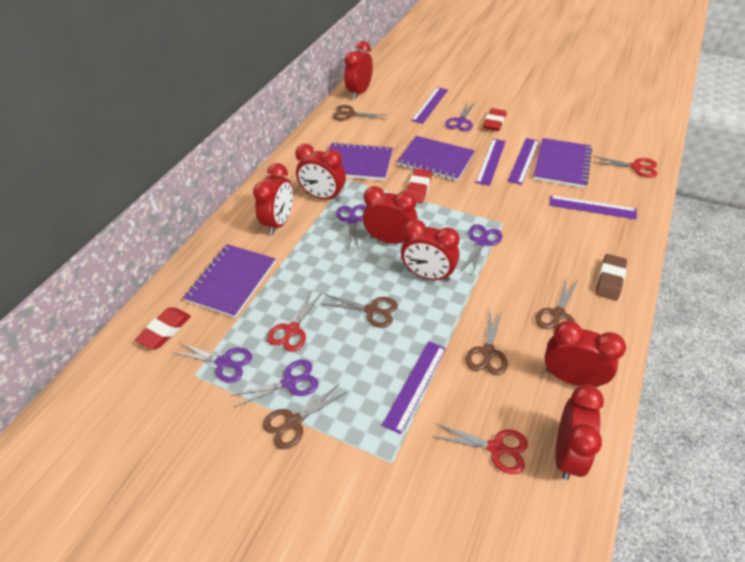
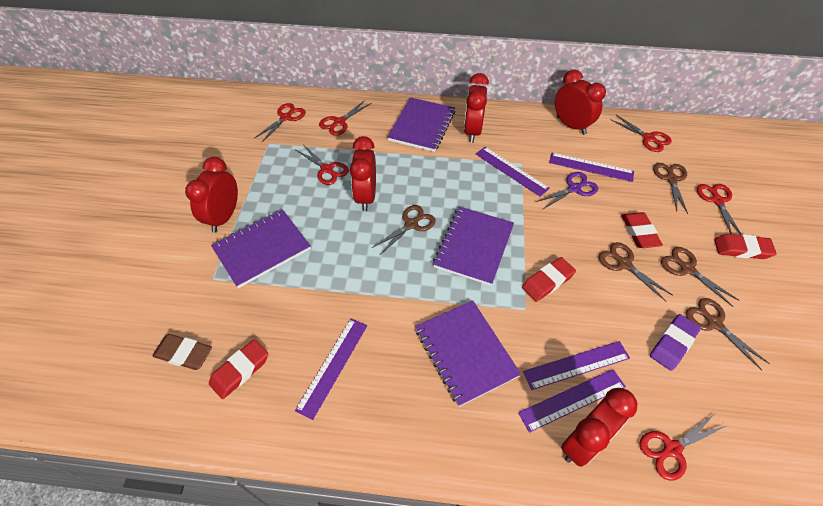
purple eraser: none = 0 -> [650,314,701,371] = 1
purple scissors: [172,342,252,383] [230,360,318,407] [336,205,366,251] [445,101,476,132] [462,225,502,276] = 5 -> [536,172,598,210] = 1
red clock: [253,163,293,235] [295,144,346,201] [344,41,373,99] [363,186,418,244] [401,219,460,282] [544,320,626,387] [555,385,604,480] = 7 -> [185,157,238,233] [350,136,376,211] [464,73,489,143] [555,69,606,135] [561,388,637,467] = 5
red eraser: [135,307,191,349] [407,168,432,204] [483,108,507,131] = 3 -> [209,339,268,399] [522,257,576,302] [621,212,663,248] [714,234,777,259] = 4
red scissors: [267,291,323,352] [434,423,528,474] [592,156,657,178] = 3 -> [254,103,306,142] [296,145,349,185] [319,100,371,136] [610,115,672,152] [639,414,726,481] [697,184,742,235] = 6

